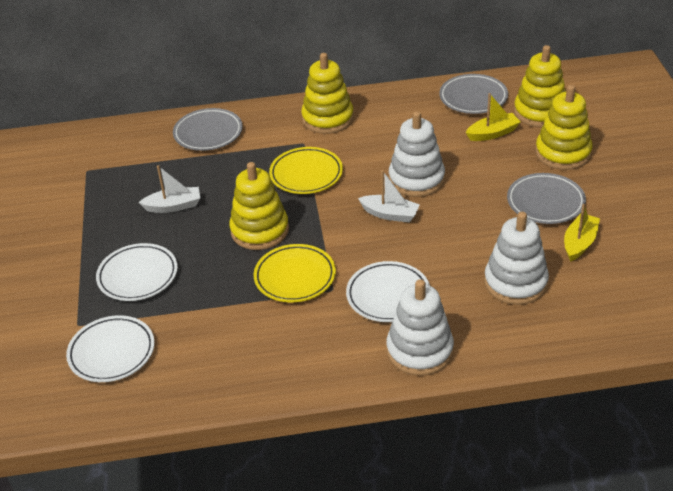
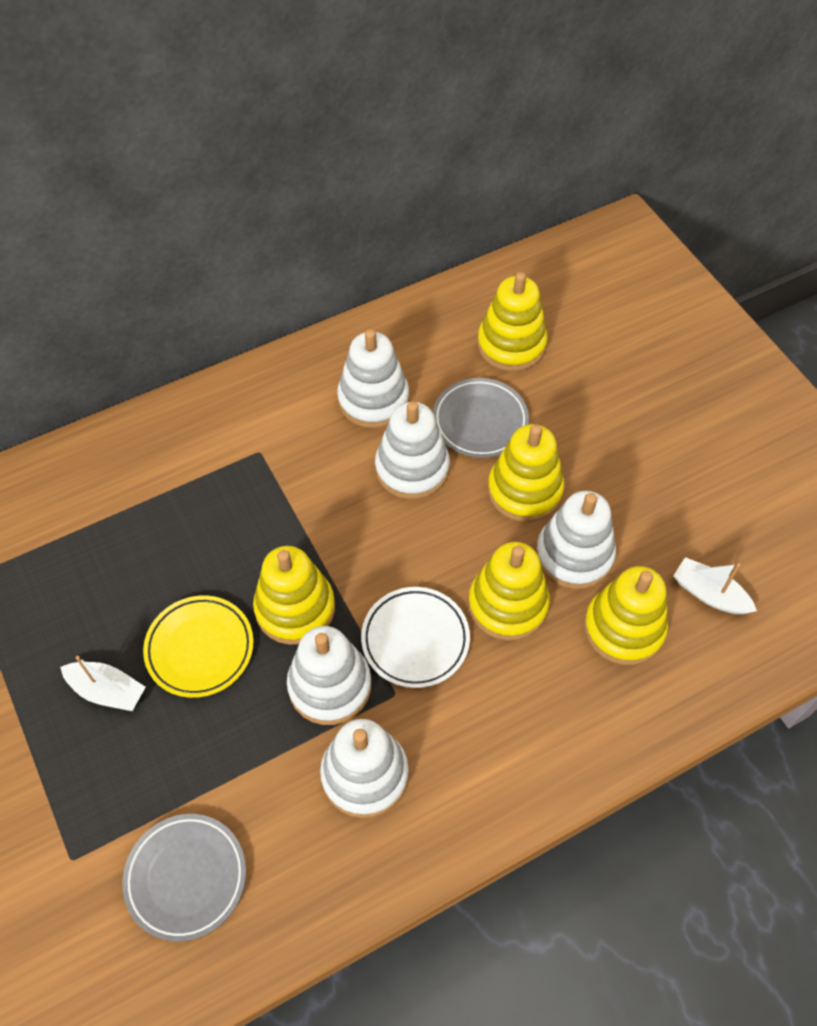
grey plate: [173,108,243,151] [439,74,508,114] [507,173,586,224] = 3 -> [122,814,246,941] [433,378,529,458] = 2
white plate: [66,315,154,382] [96,243,178,301] [346,261,430,322] = 3 -> [361,587,470,688] = 1
white stacking toy: [386,279,454,376] [389,111,445,197] [484,212,549,305] = 3 -> [287,626,371,725] [320,719,409,818] [337,329,409,428] [375,401,450,499] [536,491,616,589] = 5
yellow boat: [466,93,521,141] [564,204,600,262] = 2 -> none = 0
yellow plate: [254,244,336,302] [269,147,343,194] = 2 -> [143,595,254,698] = 1
yellow stacking toy: [229,162,289,250] [301,53,354,134] [514,45,566,127] [535,85,592,170] = 4 -> [253,546,335,645] [468,542,550,641] [477,272,548,371] [488,424,564,522] [584,566,668,665] = 5

